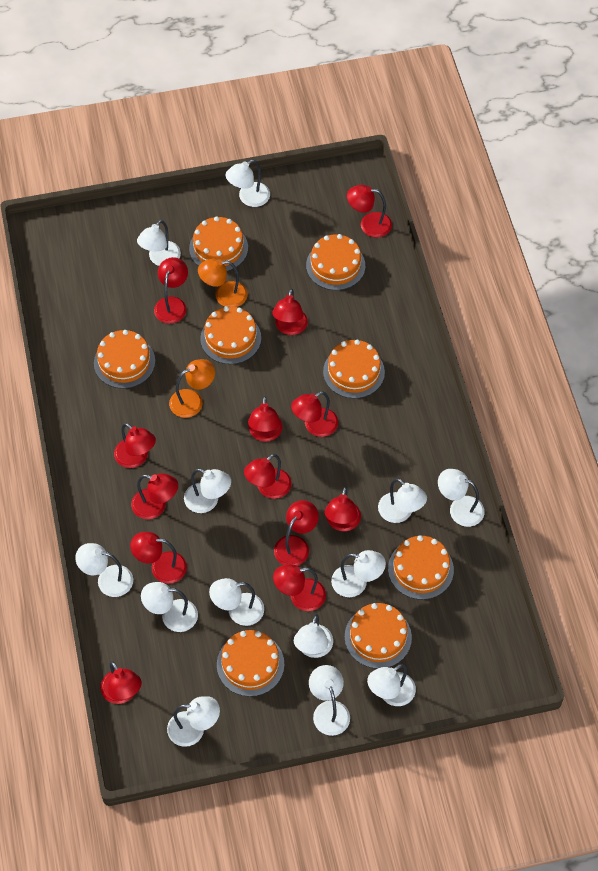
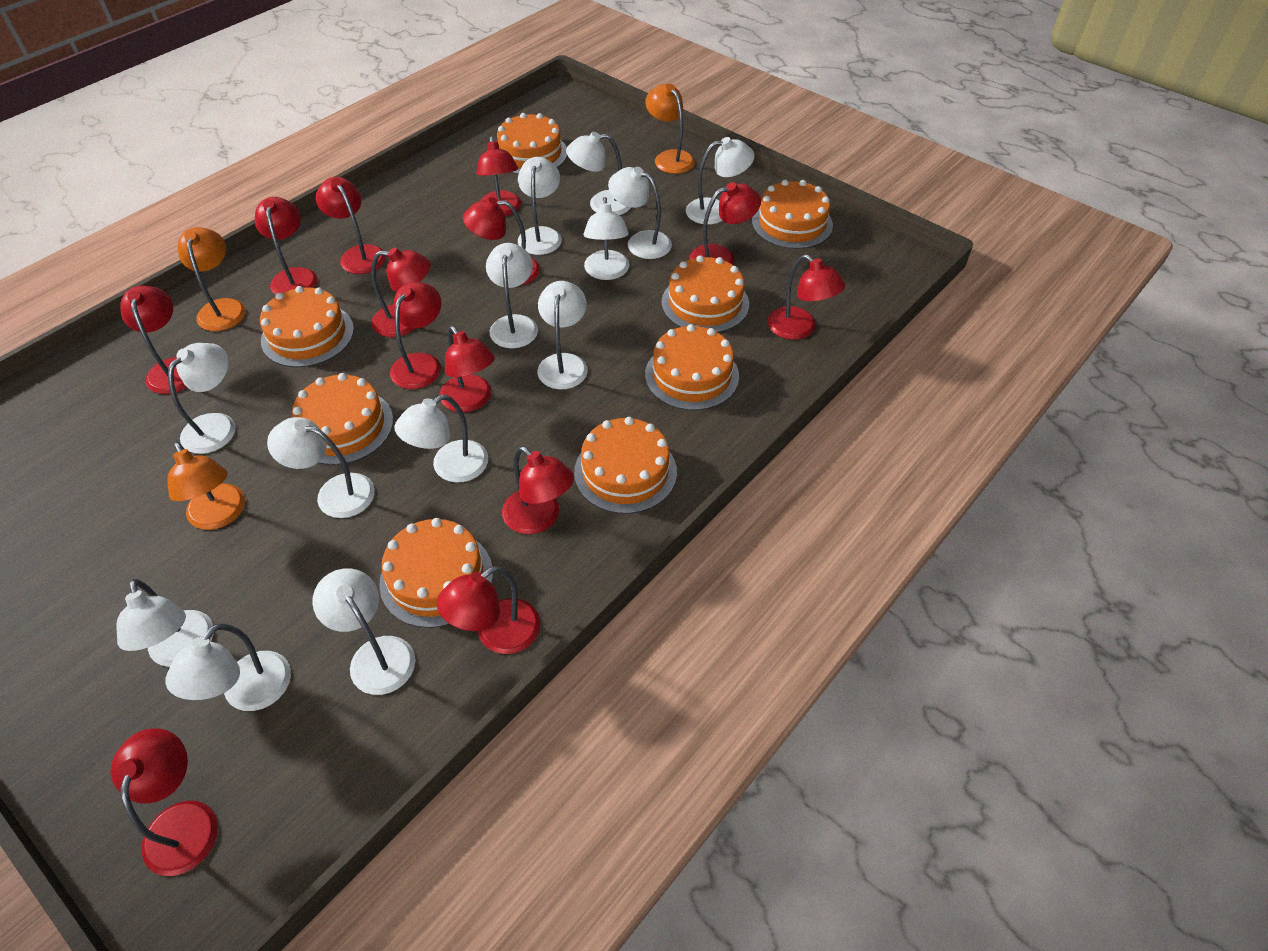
orange lamp: [169,359,215,418] [198,259,248,307] = 2 -> [167,442,245,530] [178,227,246,331] [645,84,695,174] = 3

